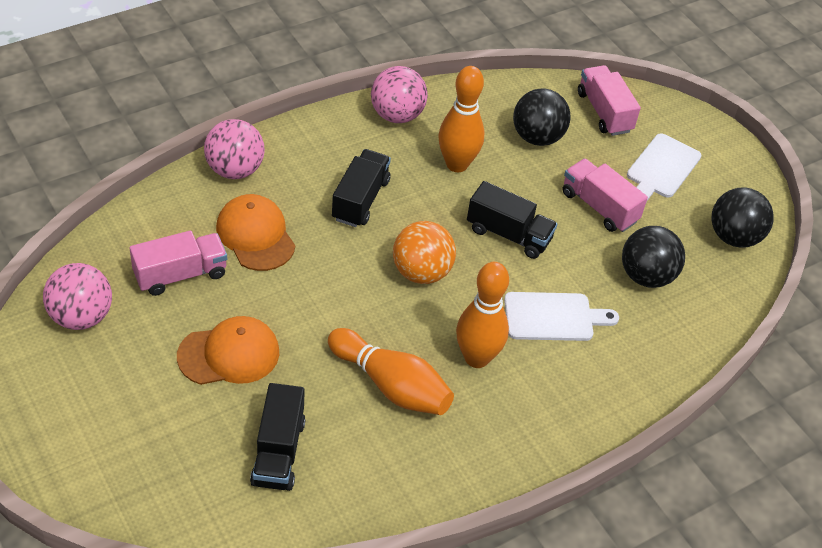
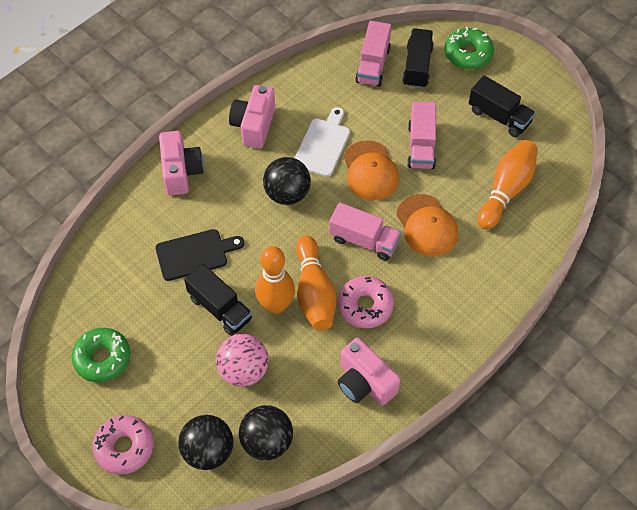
black cutting board: none = 0 -> [155,229,244,281] = 1
green donut: none = 0 -> [72,328,130,382] [444,27,494,69] = 2
orange ball: [393,221,456,284] = 1 -> none = 0
pink ball: [43,263,112,330] [204,119,265,179] [371,66,428,123] = 3 -> [216,334,269,387] = 1
pink camera: none = 0 -> [159,131,204,196] [229,85,275,149] [338,338,400,406] = 3
pink donut: none = 0 -> [92,415,154,475] [338,276,394,328] = 2
white cutting board: [504,292,619,341] [627,134,702,201] = 2 -> [295,107,350,177] = 1

